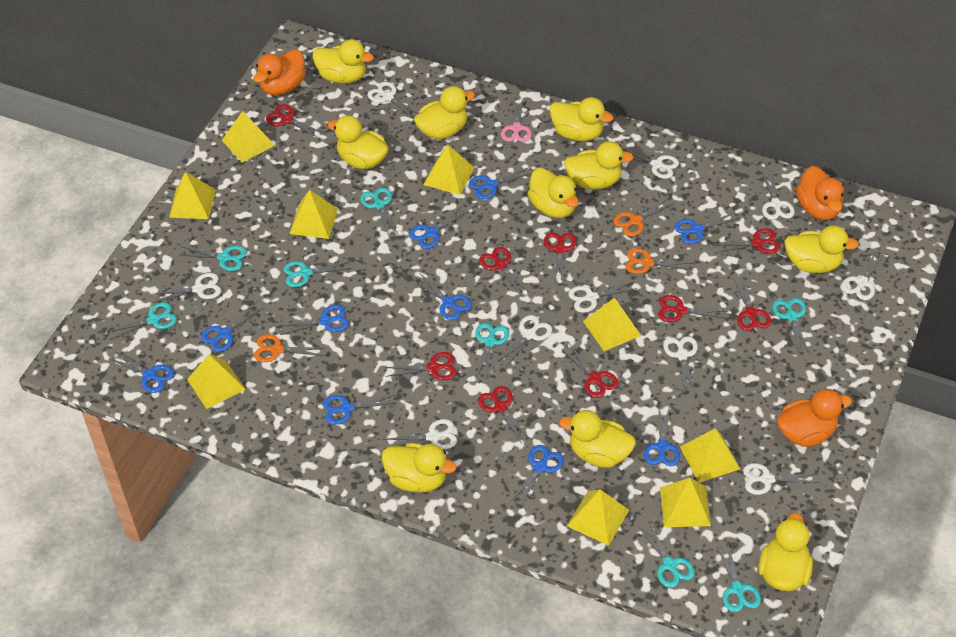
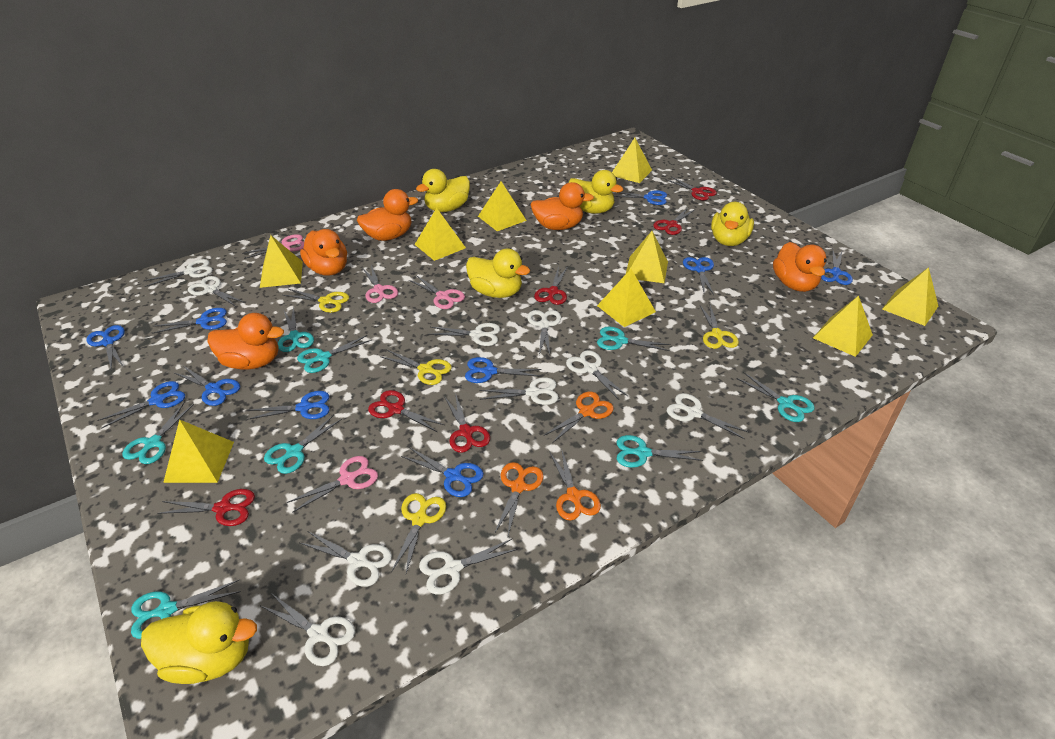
orange duck: [253,49,306,95] [777,389,852,447] [796,166,844,220] = 3 -> [207,313,284,369] [300,229,347,276] [357,189,418,241] [530,182,594,230] [773,242,827,292] = 5
pink scissors: [501,99,532,142] = 1 -> [242,234,304,259] [287,456,378,513] [363,265,398,303] [409,275,465,309] = 4
red scissors: [266,104,324,138] [385,352,457,380] [478,386,531,444] [479,247,530,297] [544,232,577,284] [561,344,619,398] [658,295,728,322] [713,228,781,254] [733,276,771,331] = 9 -> [157,489,255,526] [368,390,444,432] [444,393,490,453] [534,266,568,305] [653,208,696,235] [667,176,717,200] = 6
yellow duck: [312,39,374,84] [328,116,389,169] [382,443,457,492] [414,86,475,139] [528,168,579,218] [550,97,613,141] [559,410,636,468] [564,141,634,190] [758,513,813,591] [784,225,859,273] = 10 -> [141,601,257,684] [416,169,470,212] [466,249,530,298] [569,170,623,214] [711,202,754,246] = 5
yellow scissors: none = 0 -> [283,289,349,313] [380,349,452,385] [391,493,446,573] [700,305,739,349] = 4

